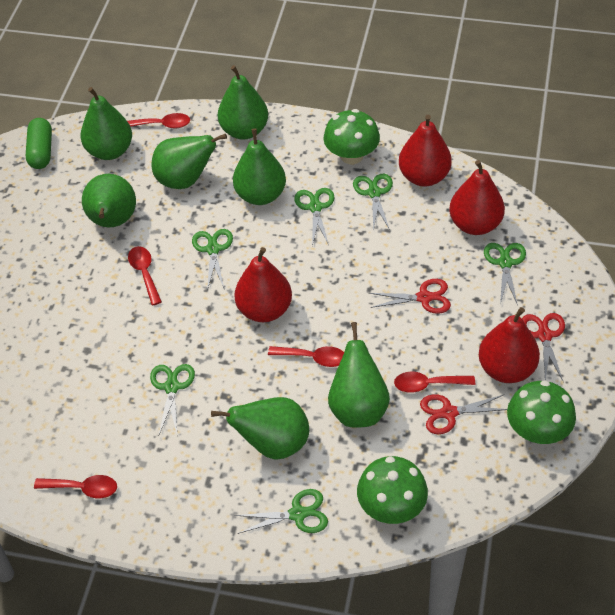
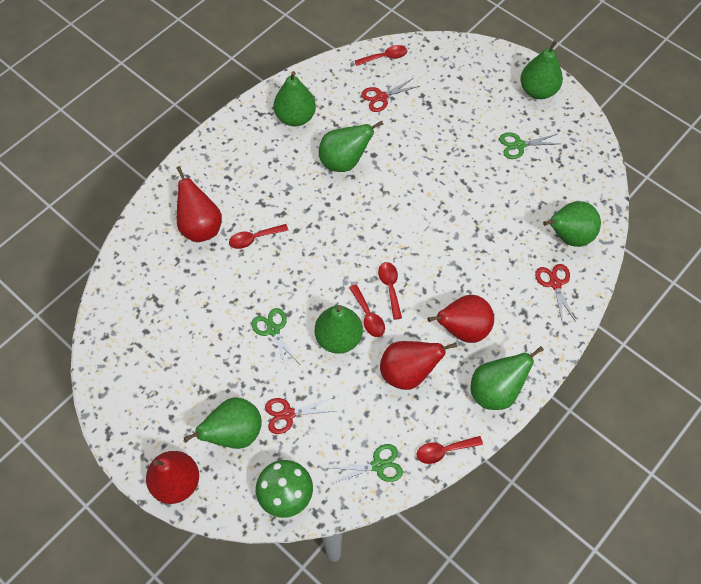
green capsule: [26,118,52,169] = 1 -> none = 0
green mushroom: [323,109,380,164] [357,456,428,524] [507,380,576,444] = 3 -> [256,460,313,518] = 1
green scissors: [150,364,195,435] [192,229,233,291] [235,489,328,534] [294,188,335,246] [353,174,393,231] [484,243,526,305] = 6 -> [251,308,299,370] [330,444,403,484] [499,132,560,159] = 3

